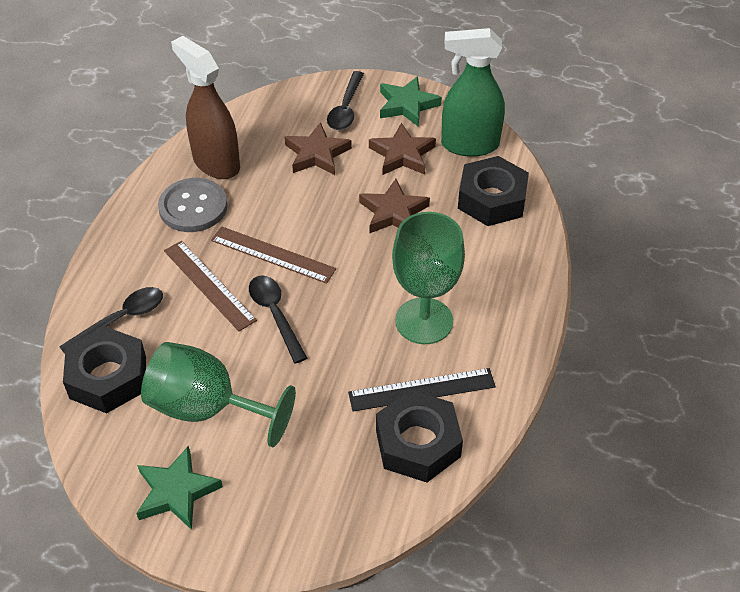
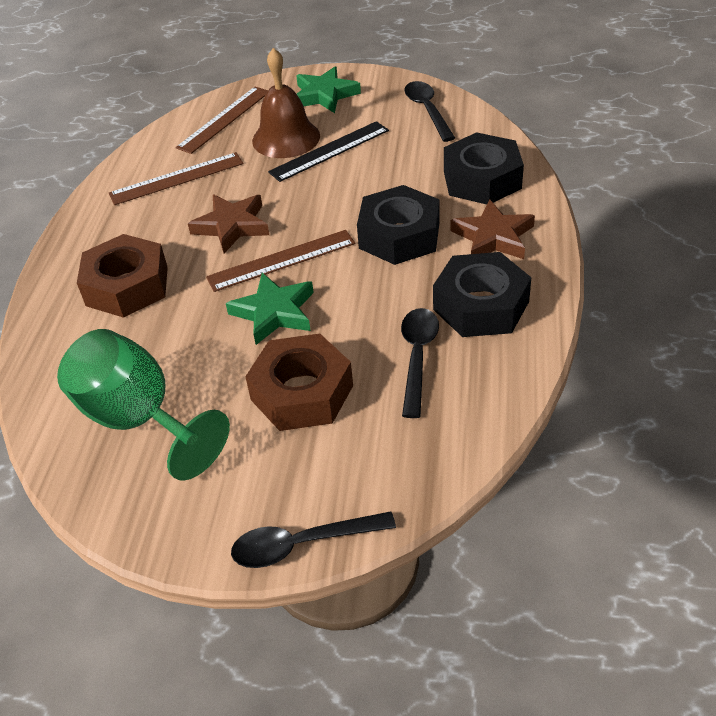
brown bell: none = 0 -> [252,48,320,158] = 1
brown nut: none = 0 -> [77,234,168,318] [245,333,353,431] = 2
brown ruler: [164,241,257,331] [211,226,336,284] = 2 -> [109,152,244,205] [176,87,268,154] [206,230,355,292] = 3
brown spray bottle: [171,36,240,179] = 1 -> none = 0
brown star: [285,122,352,175] [359,179,430,233] [369,123,436,175] = 3 -> [188,194,269,253] [450,199,535,259] = 2
green goblet: [141,342,296,447] [392,212,465,344] = 2 -> [57,329,230,481] = 1
green spray bottle: [441,28,505,157] = 1 -> none = 0
grey button: [158,178,227,232] = 1 -> none = 0

